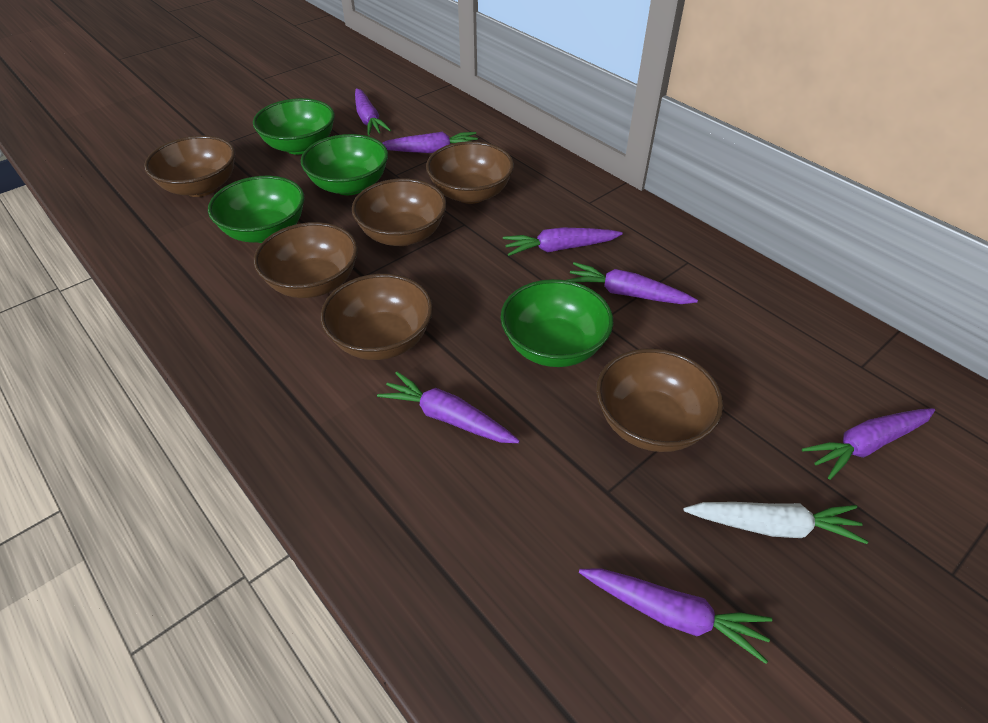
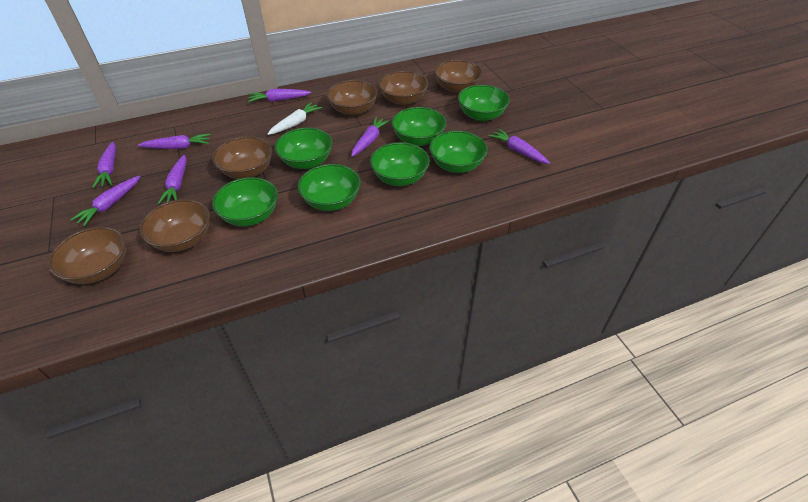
green bowl: [208,176,304,243] [253,98,335,155] [301,134,388,195] [501,279,613,367] = 4 -> [212,177,278,226] [275,127,333,169] [298,164,361,211] [370,142,430,186] [392,107,446,146] [429,131,488,173] [458,85,510,122] = 7

